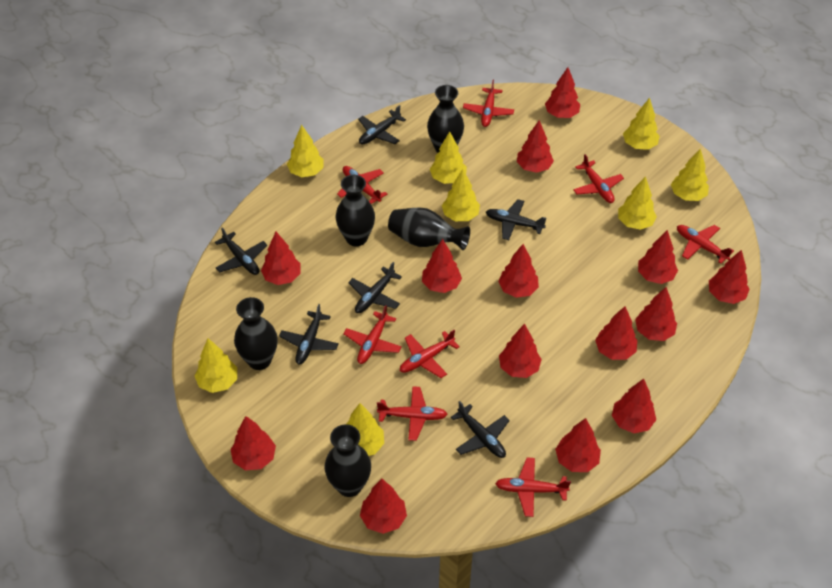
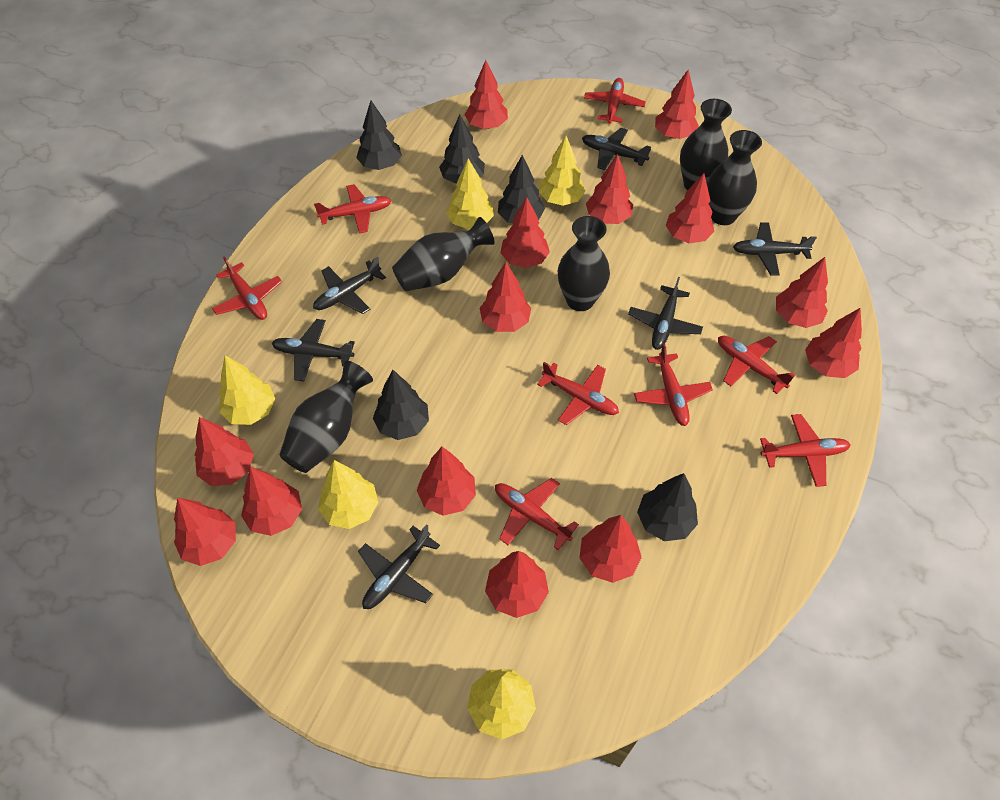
black tree: none = 0 -> [356,100,402,170] [373,370,429,440] [439,114,485,184] [498,155,545,223] [637,473,698,541] = 5
yellow tree: [195,338,237,393] [287,125,324,177] [346,403,384,456] [430,131,467,184] [442,169,480,221] [618,176,657,230] [623,98,660,150] [671,148,709,201] = 8 -> [219,355,275,425] [318,460,379,529] [446,158,494,229] [467,669,536,740] [539,136,585,206] = 5

